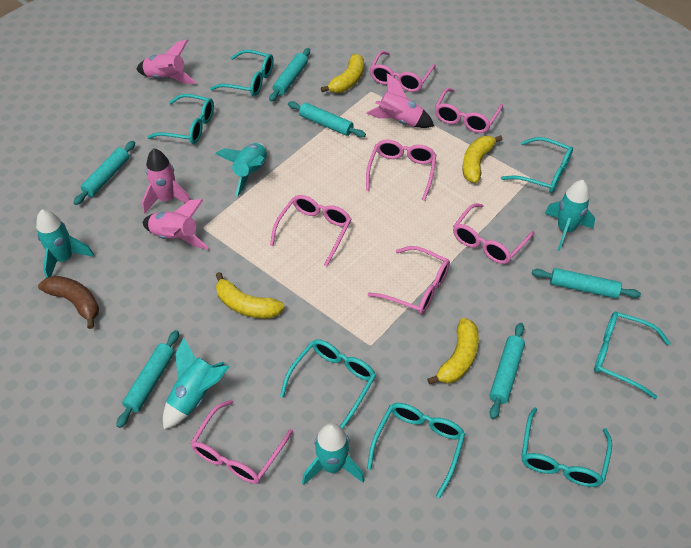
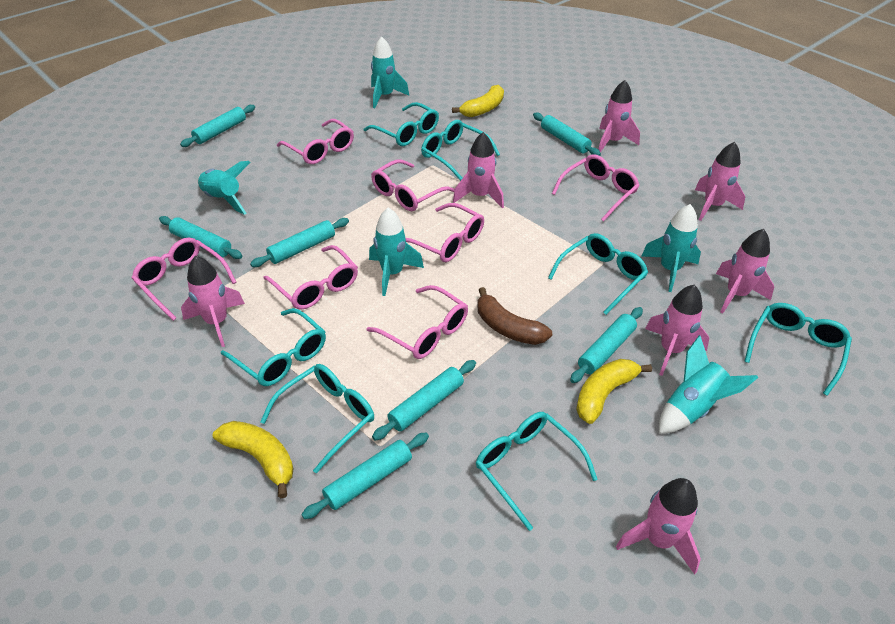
pink rocket: [136,39,197,84] [142,149,191,214] [142,199,209,250] [366,73,434,128] = 4 -> [181,256,245,347] [453,132,504,209] [598,80,640,152] [616,478,701,575] [645,285,709,376] [695,142,745,221] [716,229,774,314] = 7
turquoise rolling pin: [74,141,135,205] [116,330,179,428] [269,48,310,102] [288,101,366,137] [490,323,525,419] [532,268,641,299] = 6 -> [159,216,243,259] [180,105,255,147] [250,218,349,267] [301,433,429,519] [372,360,476,441] [533,113,601,156] [570,307,643,383] = 7
yellow banana: [216,272,284,319] [321,54,364,93] [427,318,479,385] [462,135,503,183] = 4 -> [213,421,294,498] [452,85,504,117] [576,359,652,424] = 3

